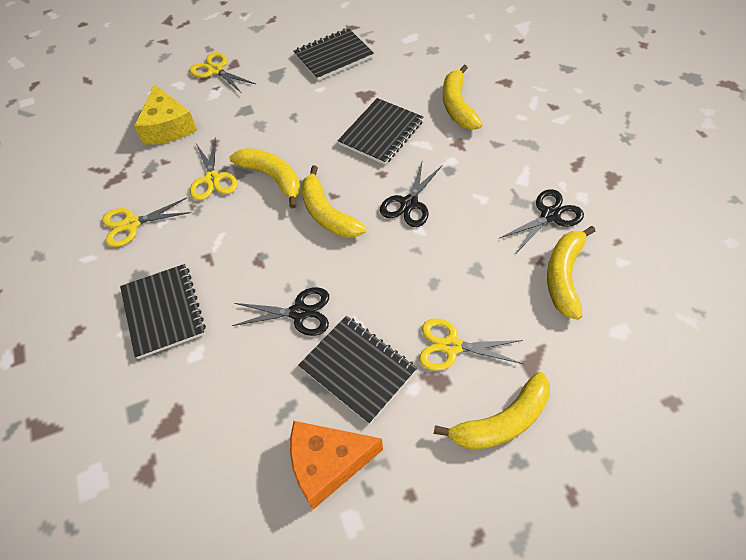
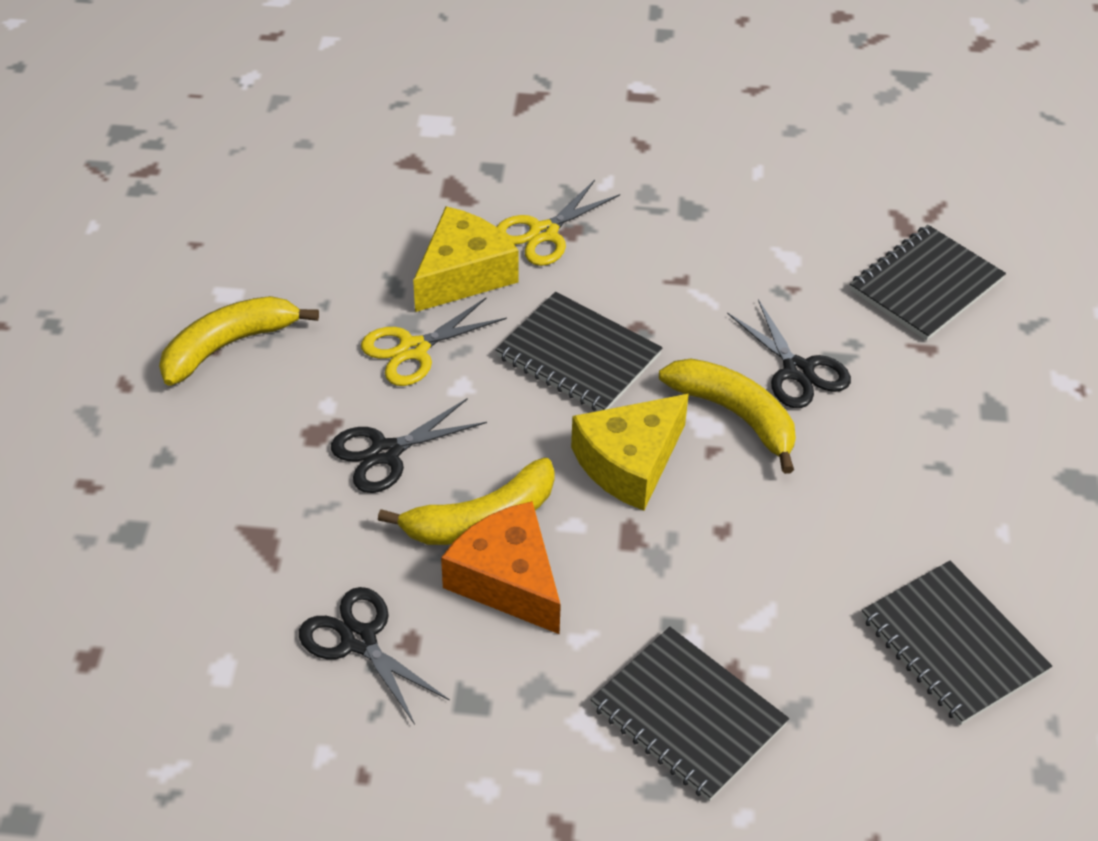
yellow banana: [230,148,300,209] [301,165,366,238] [434,372,550,450] [443,65,483,130] [547,226,595,320] = 5 -> [159,296,319,386] [378,458,555,545] [659,358,796,474] = 3
yellow cheese: [134,84,197,145] = 1 -> [413,206,519,312] [571,394,689,511] = 2
yellow scissors: [102,197,191,247] [190,52,256,93] [190,137,237,201] [419,318,523,371] = 4 -> [361,298,507,386] [497,180,620,266] = 2

